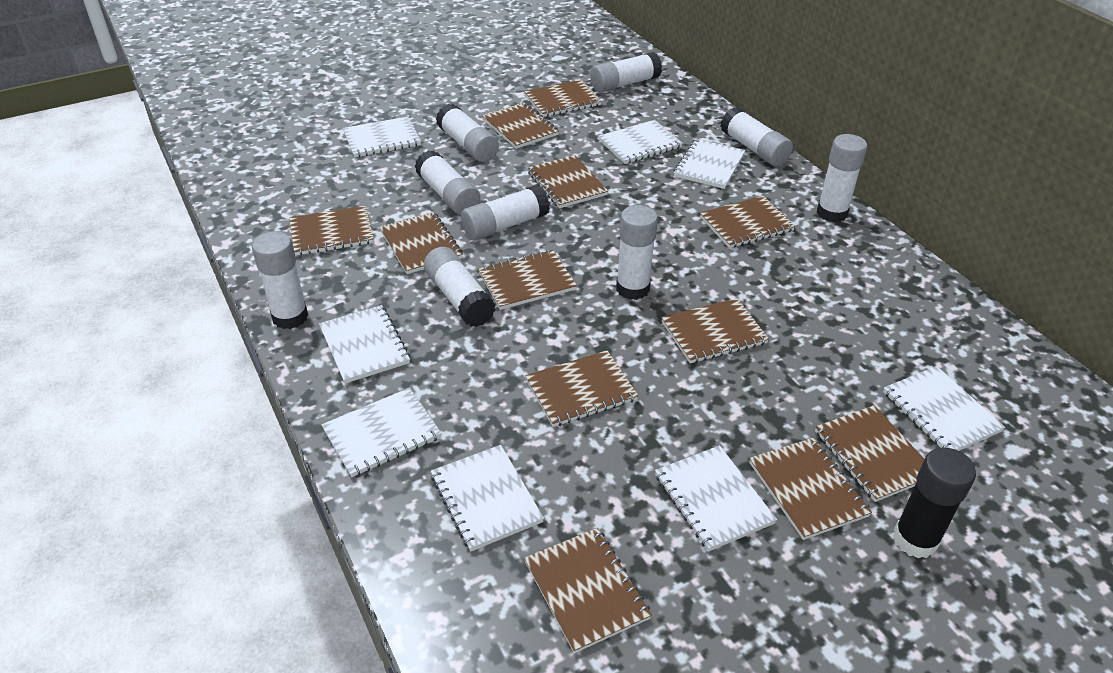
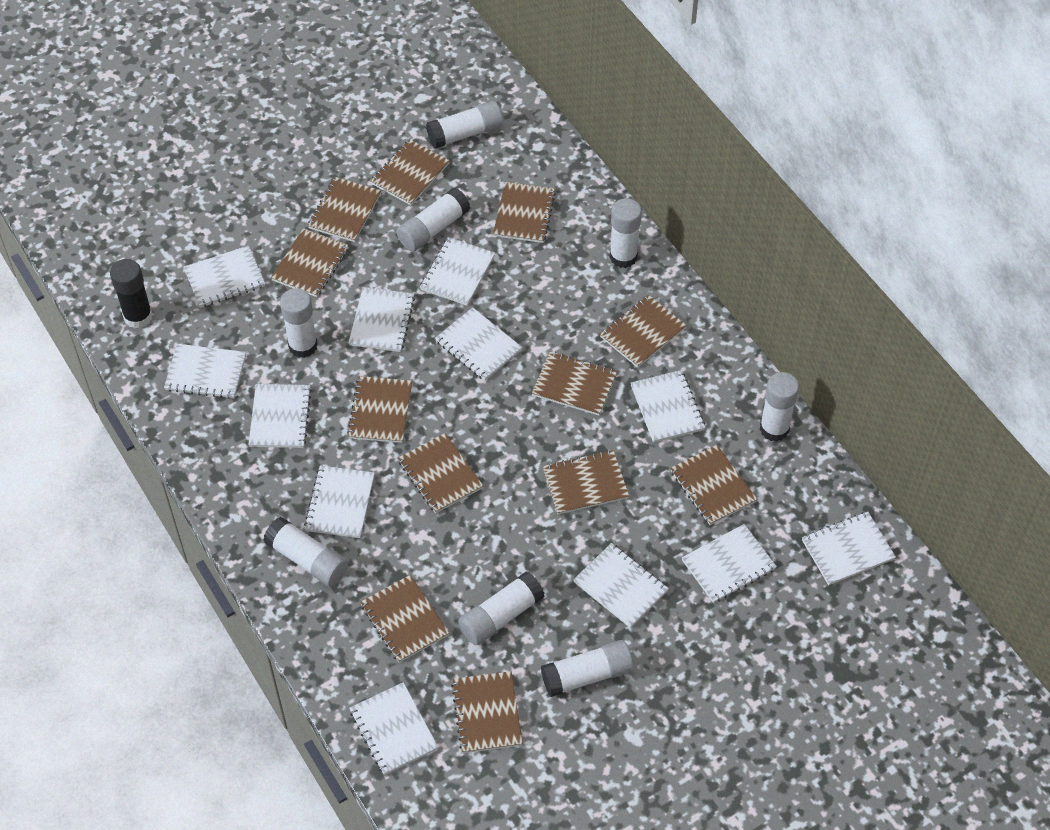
white glue stick: [252,231,308,329] [415,150,480,215] [424,247,495,327] [436,104,499,162] [461,185,550,240] [590,52,662,92] [616,205,658,300] [720,107,793,166] [817,134,867,223] = 9 -> [263,517,348,587] [280,288,318,358] [396,188,470,252] [426,101,503,149] [458,571,545,645] [541,640,634,697] [609,198,642,268] [760,372,799,442] = 8
white notebook: [319,305,410,384] [322,388,442,477] [343,116,421,158] [431,445,544,551] [598,120,683,164] [655,445,777,552] [674,138,745,189] [883,366,1005,451] = 8 -> [164,344,246,399] [183,246,266,308] [248,384,312,448] [304,465,375,538] [348,287,415,352] [349,682,438,775] [420,237,495,306] [435,307,523,381] [573,543,669,628] [631,370,705,443] [682,524,777,603] [802,512,896,585] = 12

